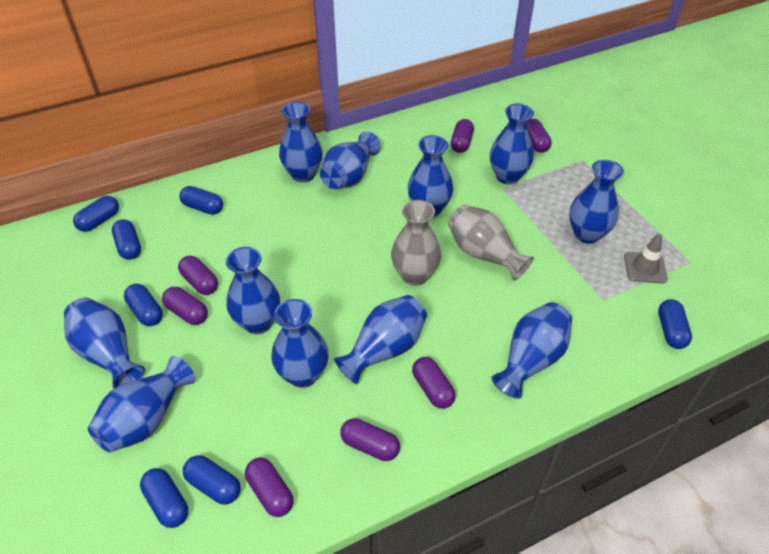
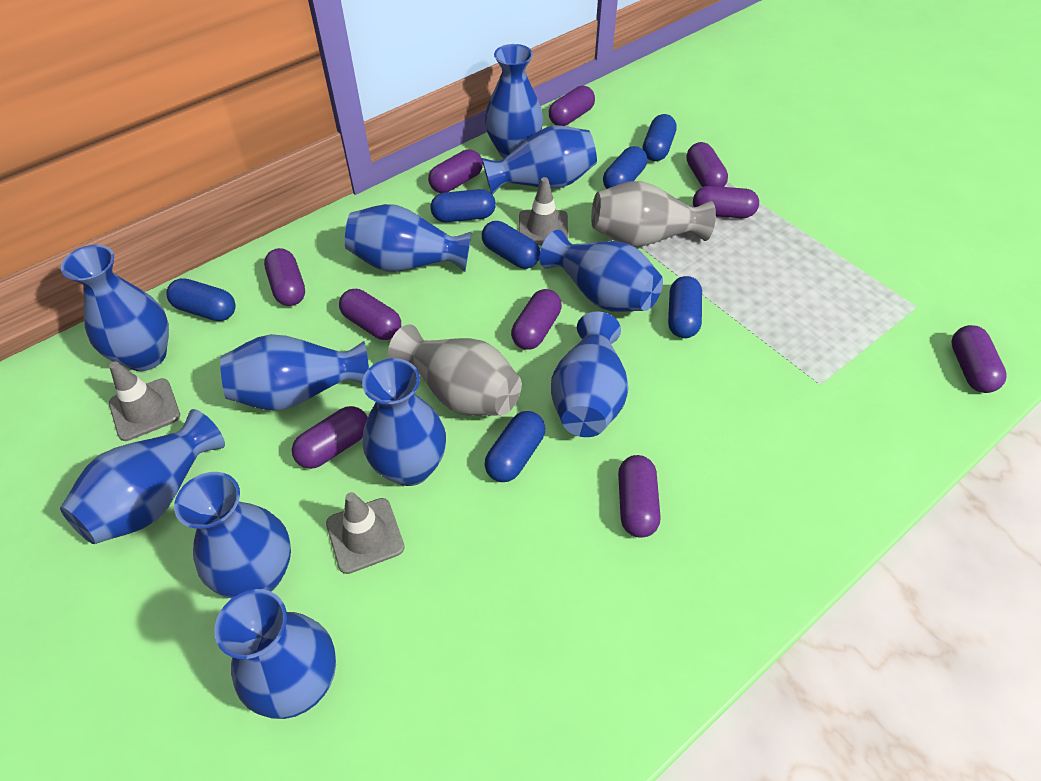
grey traffic cone: [624,233,668,284] = 1 -> [109,361,180,441] [326,492,405,574] [519,177,568,245] = 3
purple capsule: [162,287,208,325] [178,255,218,295] [245,458,294,517] [340,418,400,461] [412,357,456,409] [451,119,474,153] [526,119,551,153] = 7 -> [264,248,305,306] [292,406,368,469] [339,289,401,340] [428,149,483,193] [511,289,562,350] [549,86,595,126] [618,455,660,538] [686,142,728,187] [693,186,759,218] [951,325,1007,393] = 10

